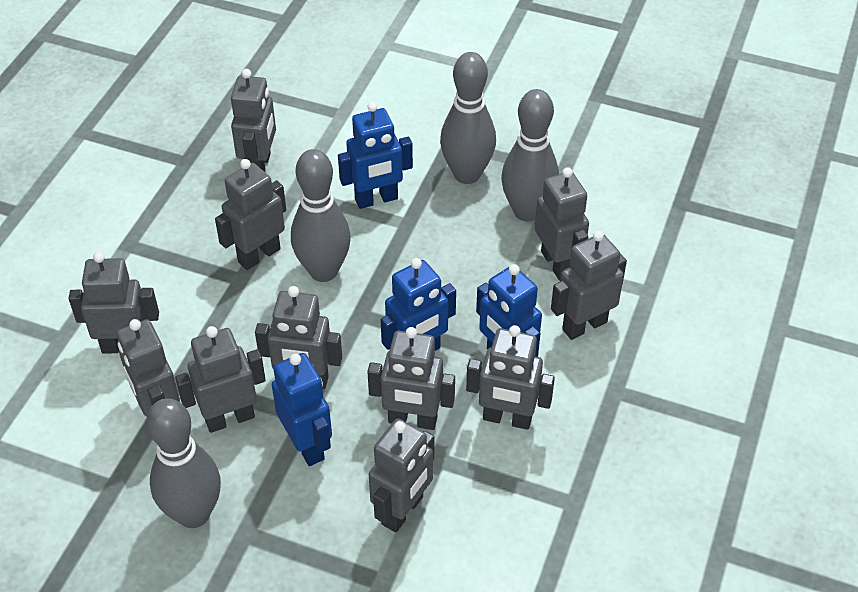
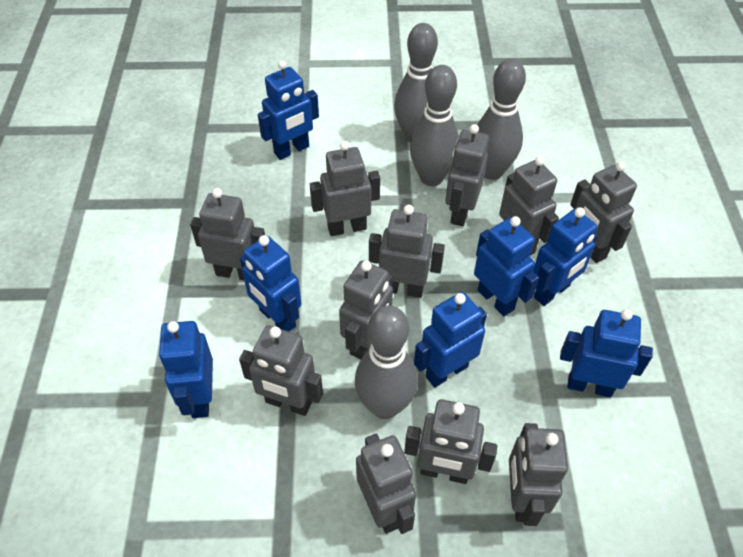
blue robot: [272,353,332,466] [338,102,413,209] [381,258,456,351] [476,264,542,357] = 4 -> [159,321,213,418] [240,235,301,331] [258,60,319,160] [414,292,487,388] [474,216,539,316] [533,207,598,306] [560,309,653,397] = 7

